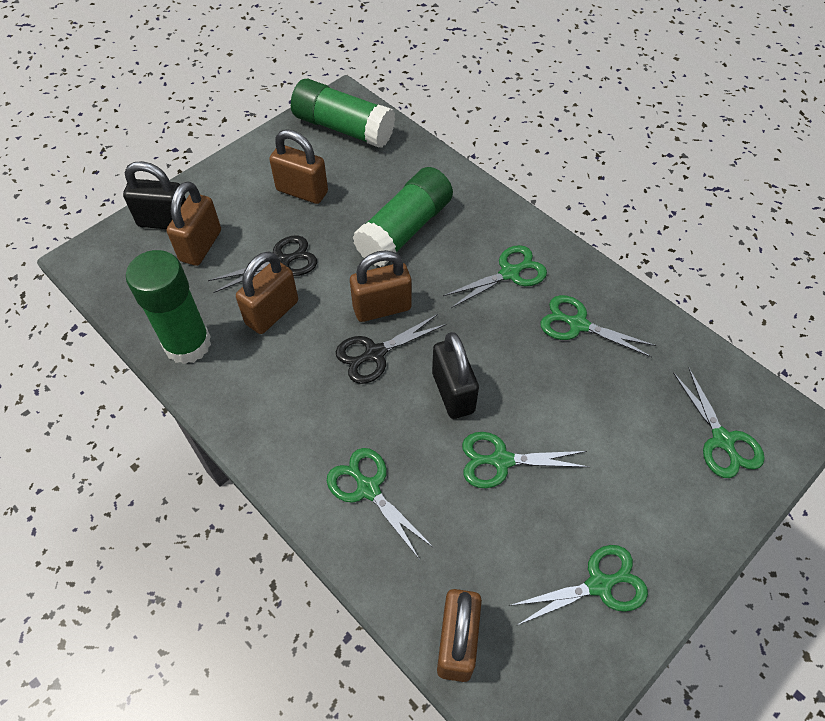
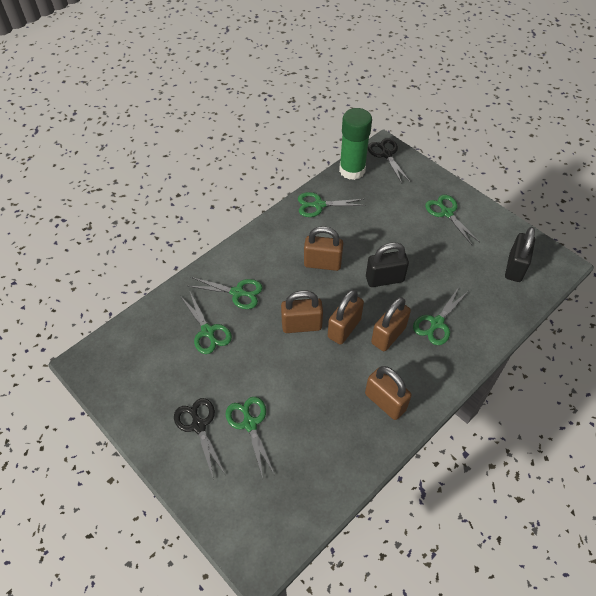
green glue stick: [126,250,211,364] [291,78,395,148] [352,167,453,267] = 3 -> [339,108,372,180] = 1

